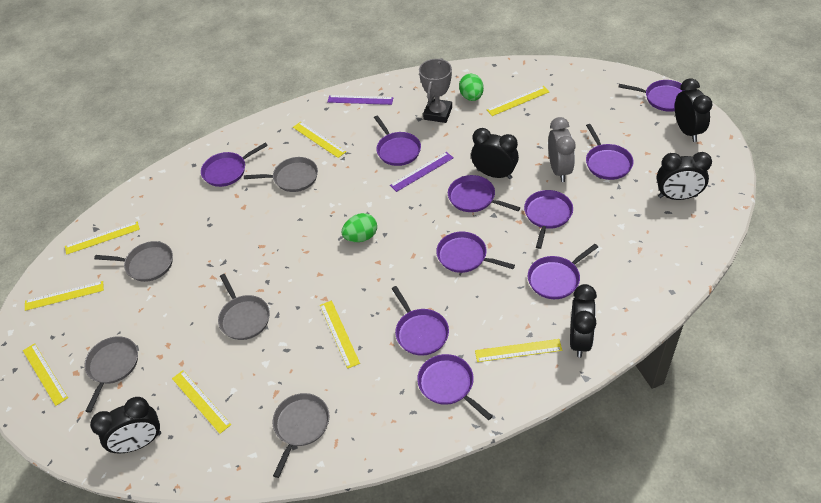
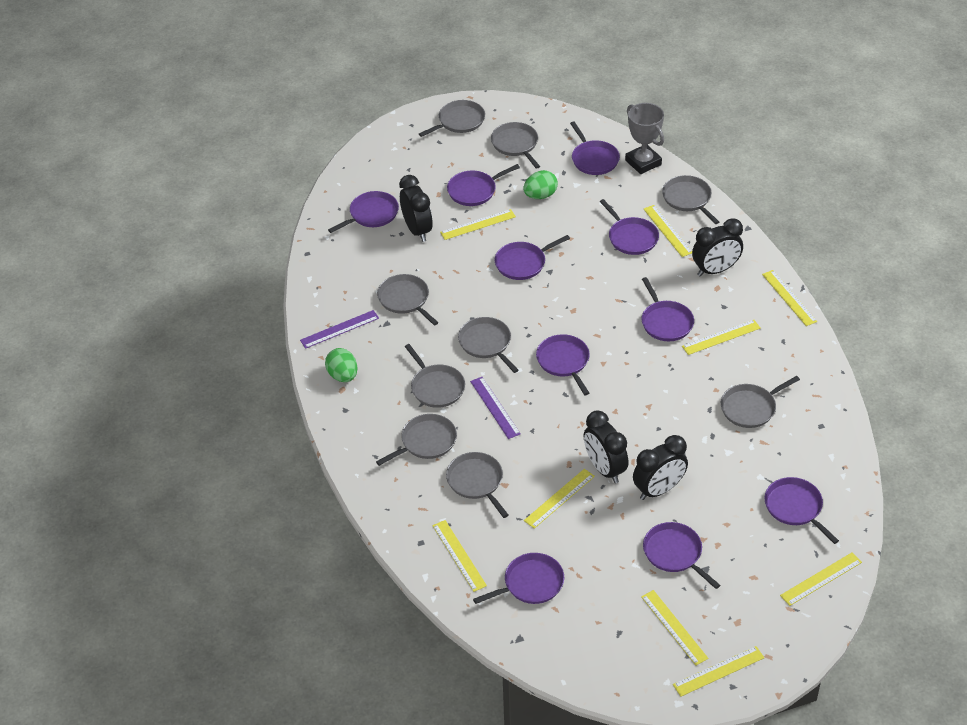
black clock: [90,397,161,453] [471,128,519,179] [570,284,597,358] [657,152,712,200] [675,78,712,142] = 5 -> [399,175,433,242] [584,410,629,483] [633,435,688,500] [692,218,743,276] = 4
grey clock: [548,117,576,182] = 1 -> none = 0
grey pan: [84,336,138,413] [94,241,173,282] [218,274,270,340] [244,157,318,192] [272,393,329,478] = 5 -> [376,414,457,466] [377,274,439,325] [405,344,465,408] [419,100,485,137] [446,452,509,518] [458,317,519,373] [491,122,540,169] [662,175,719,224] [721,376,800,428] = 9
yellow ruler: [23,343,68,406] [25,281,104,311] [65,221,140,255] [172,370,231,434] [293,122,346,158] [320,300,360,369] [475,339,562,362] [487,86,549,116] = 8 -> [432,520,487,592] [440,209,516,240] [524,469,595,529] [641,590,708,665] [644,205,692,257] [673,646,764,697] [682,320,761,355] [762,270,817,326] [780,552,862,606] = 9

